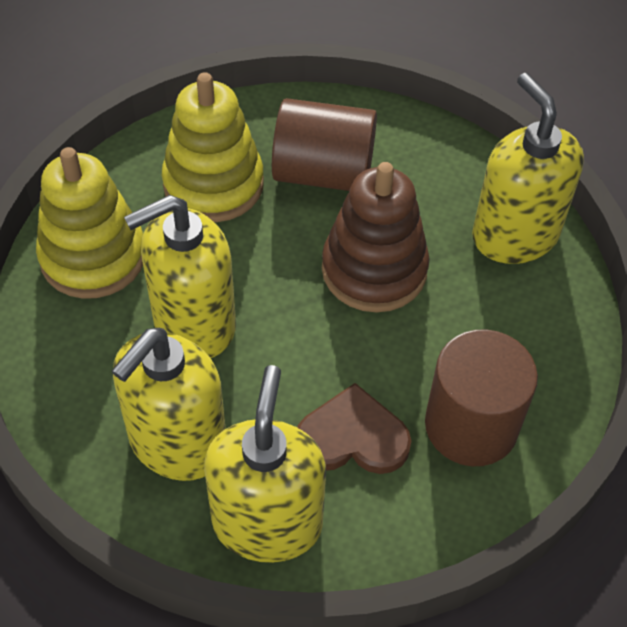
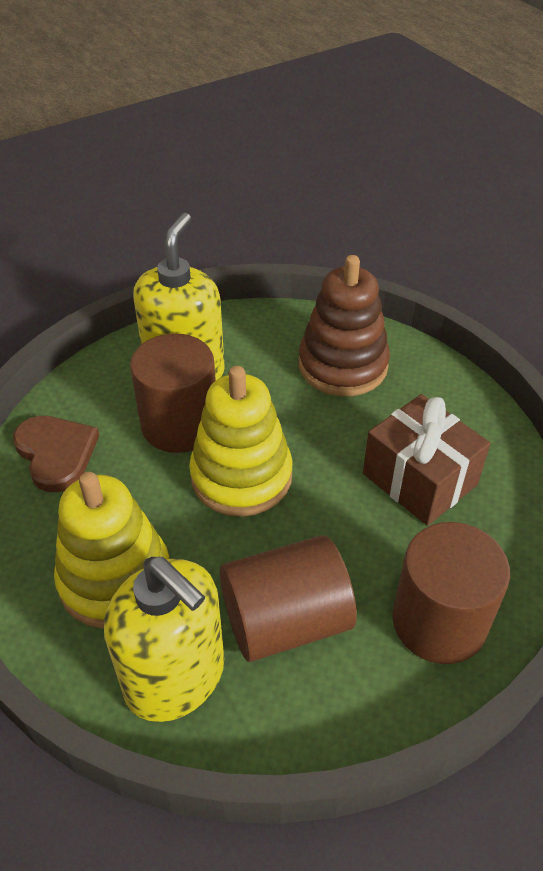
brown cylinder: [272,98,377,191] [425,329,538,466] = 2 -> [130,333,216,453] [220,535,357,662] [392,522,510,664] = 3
brown gift: none = 0 -> [363,394,491,526] = 1
yellow soap dispenser: [112,328,226,481] [124,195,236,358] [204,365,326,563] [472,73,584,264] = 4 -> [104,557,224,722] [133,213,225,380] = 2

